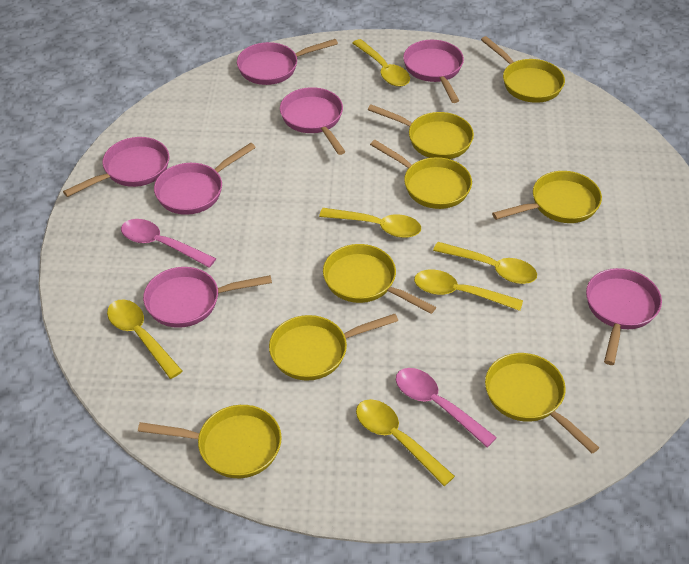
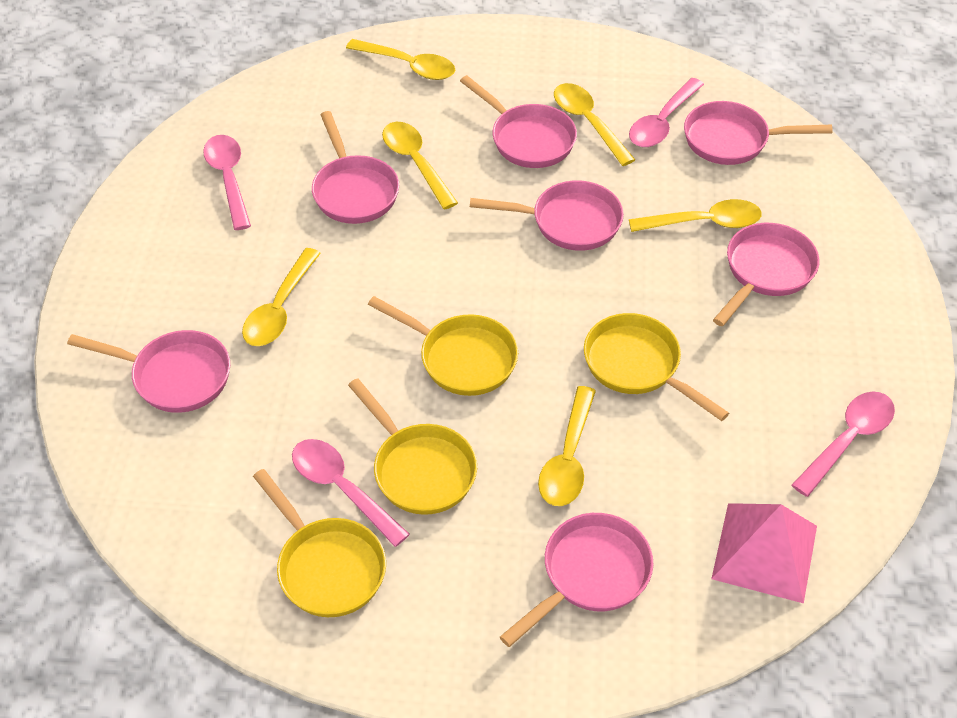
pink pyramid: none = 0 -> [711,503,817,603] = 1
pink spoon: [121,219,216,268] [396,368,497,447] = 2 -> [203,135,251,230] [292,439,410,547] [629,78,704,147] [792,392,895,497] = 4
yellow pan: [138,405,282,478] [269,314,398,381] [323,244,436,314] [368,104,474,159] [370,140,472,209] [481,36,565,103] [485,353,599,453] [492,171,602,223] = 8 -> [253,469,386,617] [348,378,477,515] [368,296,518,396] [584,313,729,421] = 4

